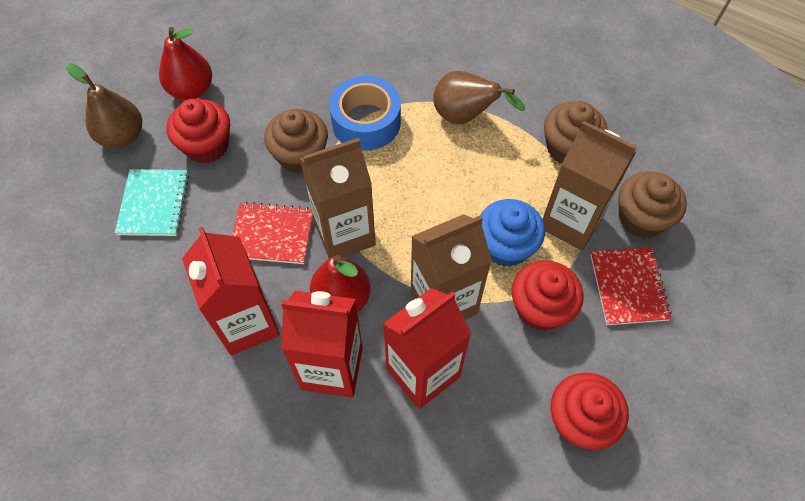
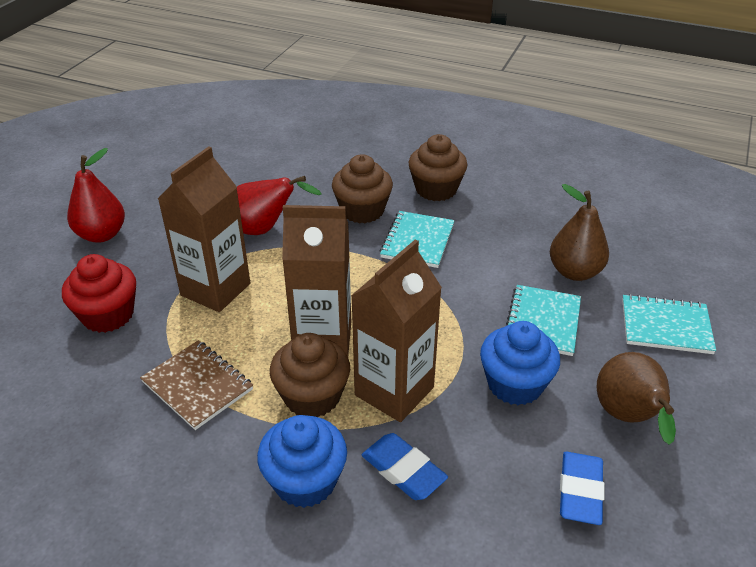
blue cupcake: [481,199,545,267] = 1 -> [257,415,347,508] [480,321,560,405] = 2
blue eraser: none = 0 -> [362,433,448,500] [560,452,605,525] = 2
blue tape: [329,76,401,151] = 1 -> none = 0
brown notebook: none = 0 -> [140,340,253,430] = 1
red carton: [182,227,280,355] [281,291,363,398] [383,288,472,409] = 3 -> none = 0
red cupcake: [167,99,230,164] [512,260,584,331] [551,372,629,450] = 3 -> [62,254,136,333] = 1
red notebook: [232,202,313,264] [590,247,672,325] = 2 -> none = 0
turquoise notebook: [115,169,189,236] = 1 -> [380,211,455,268] [506,285,581,356] [622,294,716,354] = 3

